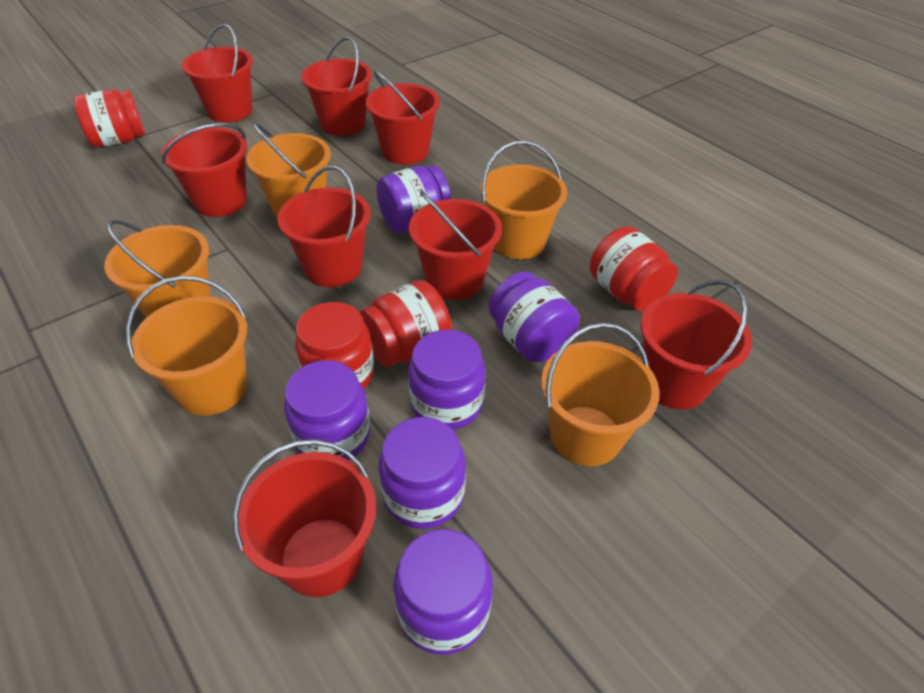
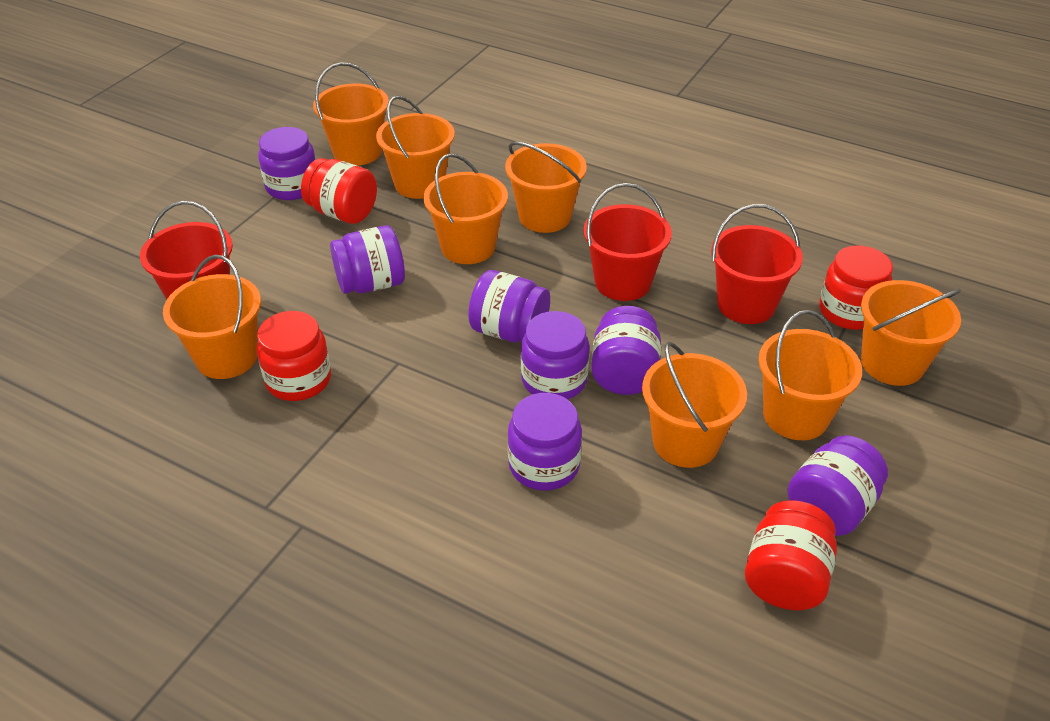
orange bucket: [104,219,211,318] [126,276,247,416] [246,122,331,218] [480,141,567,259] [541,323,660,466] = 5 -> [163,254,261,379] [313,62,389,166] [376,95,455,199] [423,153,508,264] [505,141,587,233] [642,342,747,468] [758,310,862,440] [861,280,961,386] = 8
purple jar: [284,360,370,460] [376,165,451,233] [379,417,466,529] [393,529,493,655] [408,330,485,430] [489,272,580,362] = 6 -> [258,127,316,200] [330,225,405,294] [468,270,550,342] [507,393,582,491] [521,311,590,399] [591,306,661,395] [788,435,888,536] = 7
red bucket: [161,123,247,217] [181,24,253,122] [232,439,376,597] [277,165,371,287] [301,37,372,136] [366,70,440,165] [409,190,502,300] [640,280,752,409] = 8 -> [140,201,233,299] [583,183,672,301] [711,204,803,324] = 3

